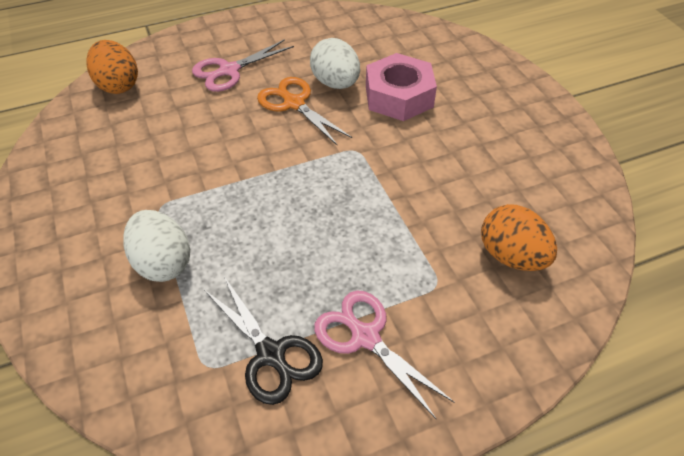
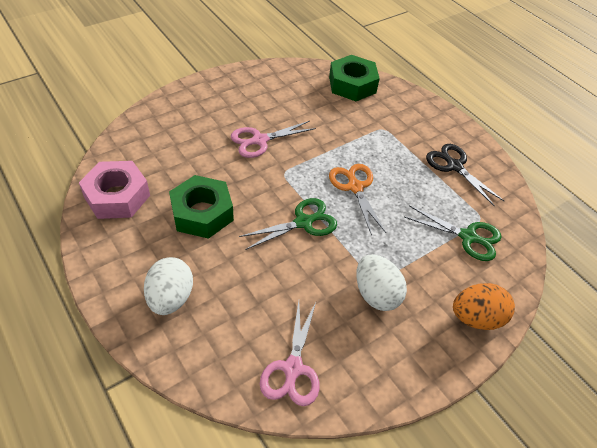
green nut: none = 0 -> [169,175,234,239] [329,55,380,101] = 2
green scissors: none = 0 -> [239,198,337,250] [404,205,501,261] = 2
orange egg: [86,40,138,94] [481,204,557,271] = 2 -> [453,283,515,330] = 1

